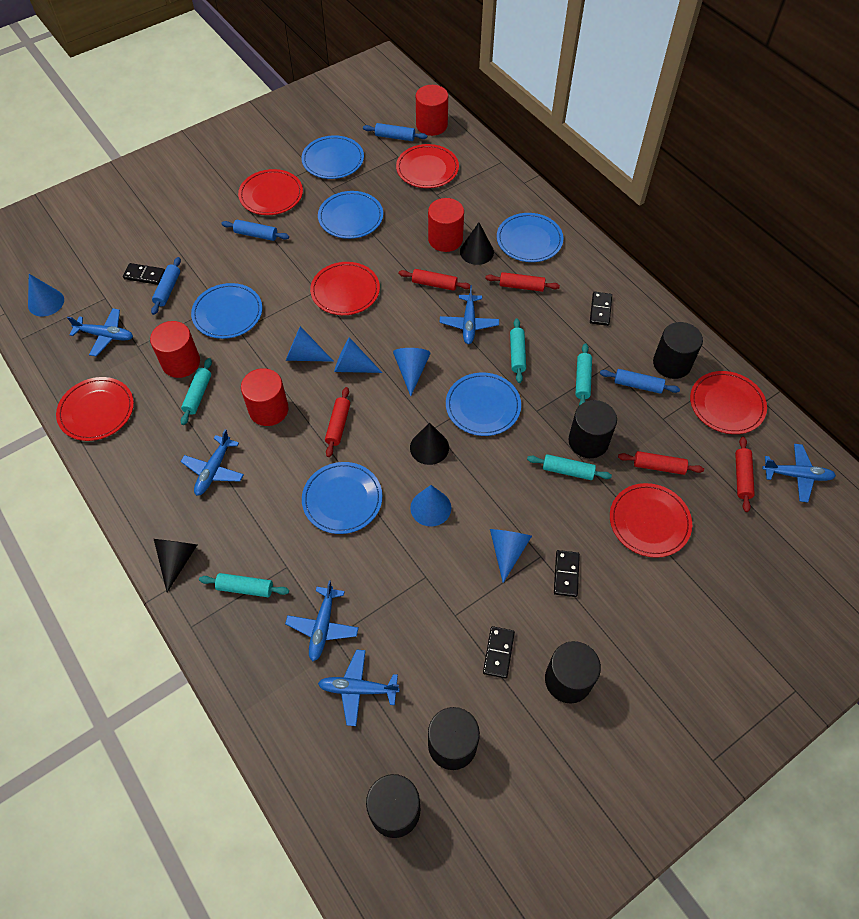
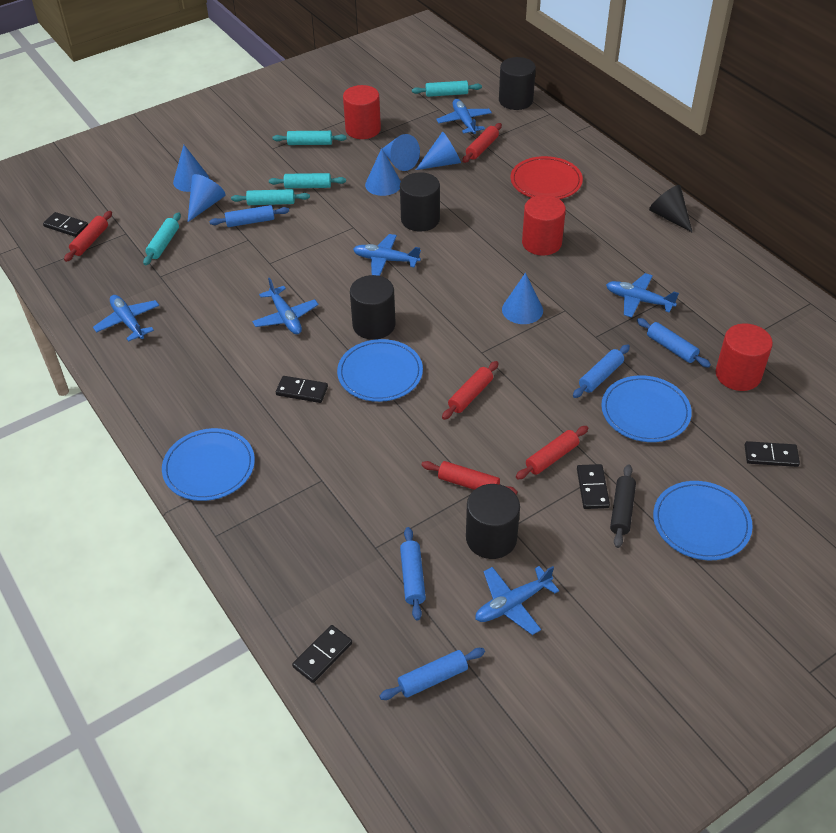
black cone: [154,539,197,592] [410,422,449,465] [460,222,494,265] = 3 -> [649,185,693,233] = 1
black cylinder: [366,774,420,838] [428,707,480,770] [545,641,601,703] [568,400,617,458] [653,322,703,379] = 5 -> [350,275,396,340] [400,172,440,231] [466,484,520,559] [499,57,536,110] = 4
black domino: [123,263,165,285] [483,626,515,679] [554,550,580,597] [590,292,612,326] = 4 -> [43,212,88,237] [276,376,328,403] [292,625,352,683] [577,464,610,509] [744,441,800,467] = 5
black rolling pin: none = 0 -> [610,464,636,548] = 1
blue plate: [191,283,262,339] [301,135,364,179] [302,462,382,534] [318,191,383,239] [446,373,521,436] [497,213,563,262] = 6 -> [162,428,255,501] [337,339,423,402] [601,375,692,442] [653,481,753,560] = 4
blue rolling pin: [151,257,181,315] [221,220,289,241] [363,123,427,141] [600,369,680,394] = 4 -> [209,205,289,227] [379,648,485,700] [400,527,426,621] [573,344,630,398] [637,318,711,368] = 5
red cylinder: [150,321,200,378] [241,368,289,426] [416,85,448,136] [428,198,464,252] = 4 -> [343,85,381,139] [522,195,566,256] [716,323,773,391] = 3
red plate: [56,377,134,441] [238,169,303,215] [310,262,380,315] [396,144,459,188] [610,483,692,558] [690,371,767,434] = 6 -> [511,156,583,199] = 1

